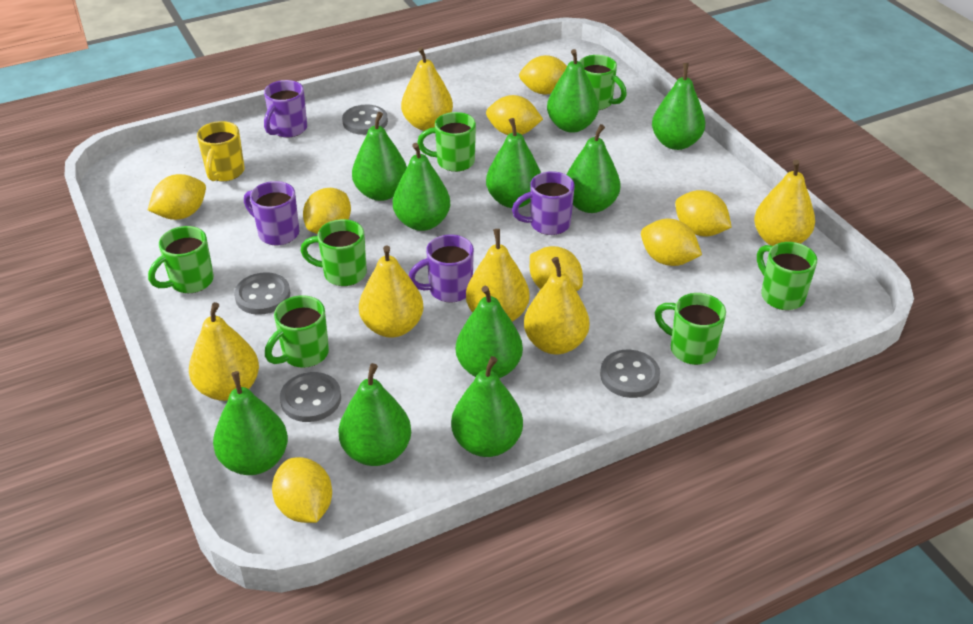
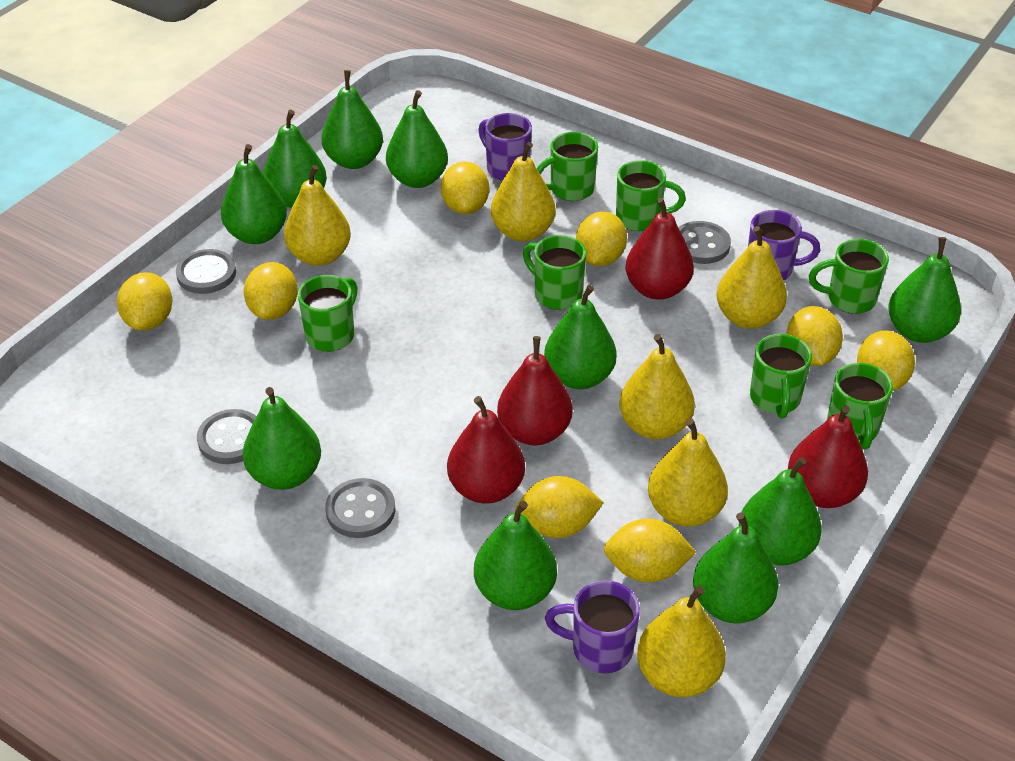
purple mug: [244,181,299,245] [264,80,307,138] [409,235,474,302] [512,171,575,235] = 4 -> [478,113,532,181] [545,580,640,673] [748,210,820,281] = 3
red pear: none = 0 -> [447,396,525,504] [497,336,572,445] [626,198,694,300] [788,405,868,508] = 4
yellow mug: [197,121,245,181] = 1 -> none = 0

